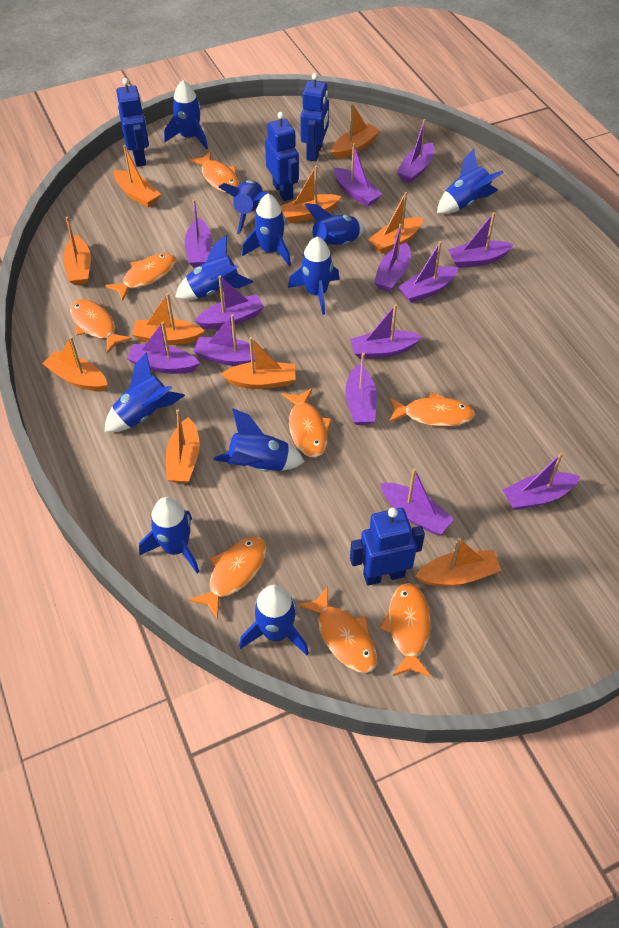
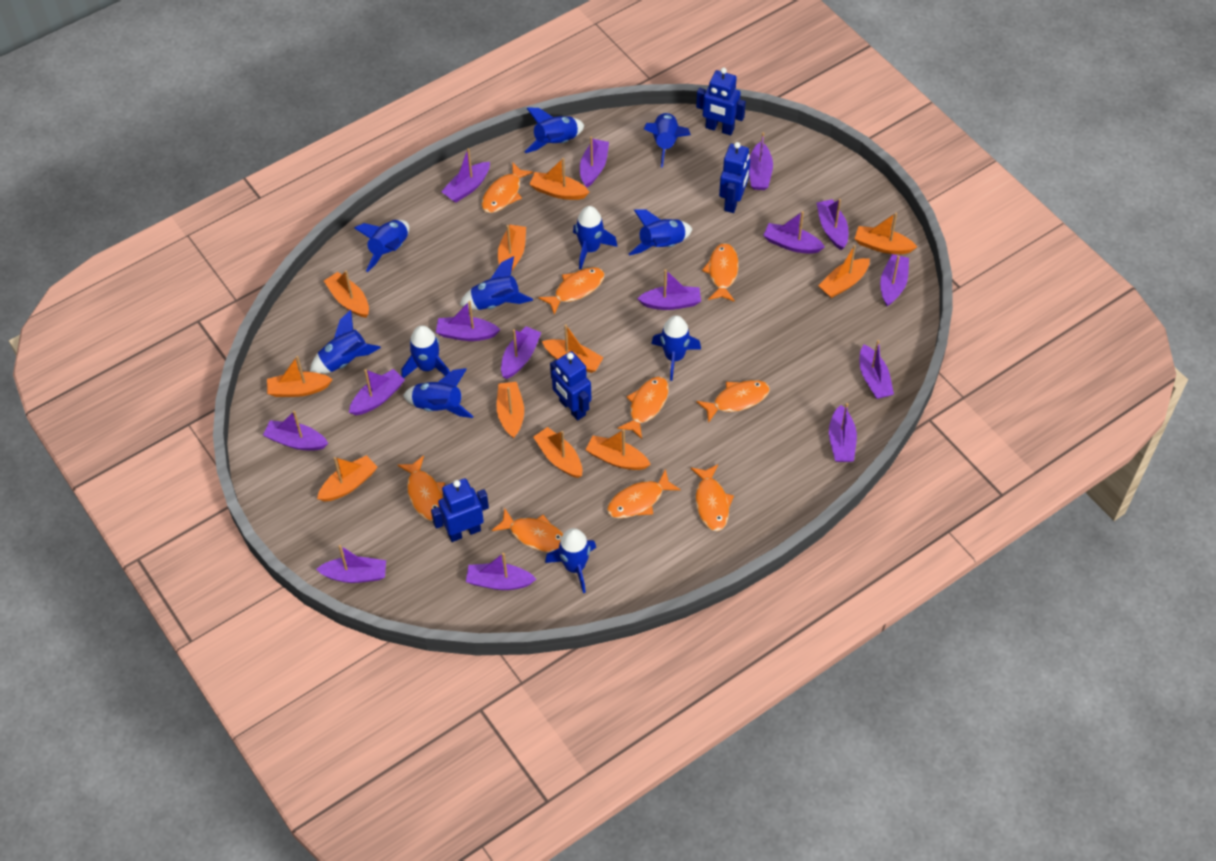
orange boat: [42,337,107,392] [63,217,91,285] [114,145,161,207] [132,293,205,345] [166,409,200,483] [221,337,296,389] [280,166,341,223] [332,103,381,159] [368,192,423,254] [415,538,502,586] = 10 -> [267,356,333,397] [317,455,377,502] [324,270,369,318] [497,382,524,439] [498,224,526,272] [529,158,590,200] [533,427,582,478] [542,324,604,373] [585,429,651,470] [818,245,870,298] [855,213,917,254] = 11
orange fish: [70,299,132,354] [105,253,176,302] [189,151,240,193] [189,536,267,619] [282,388,332,457] [298,586,377,673] [379,583,431,677] [389,392,475,427] = 8 -> [398,456,445,521] [482,162,534,213] [492,508,564,553] [538,267,605,315] [607,469,681,518] [617,377,669,439] [691,464,734,531] [696,380,770,423] [702,243,739,302] = 9
purple boat: [127,322,200,374] [185,199,212,267] [193,314,255,366] [195,275,264,329] [334,143,382,207] [345,353,377,425] [350,304,422,359] [374,224,411,292] [380,468,454,535] [397,119,434,183] [398,241,459,303] [448,212,514,268] [503,452,580,510] = 13 -> [263,411,328,450] [316,545,386,583] [349,369,405,415] [436,301,500,341] [441,148,490,203] [466,553,536,590] [501,326,541,379] [580,137,609,188] [637,269,701,310] [749,132,773,190] [763,211,825,254] [817,199,848,250] [829,403,857,462] [860,340,894,399] [880,254,909,306] = 15

